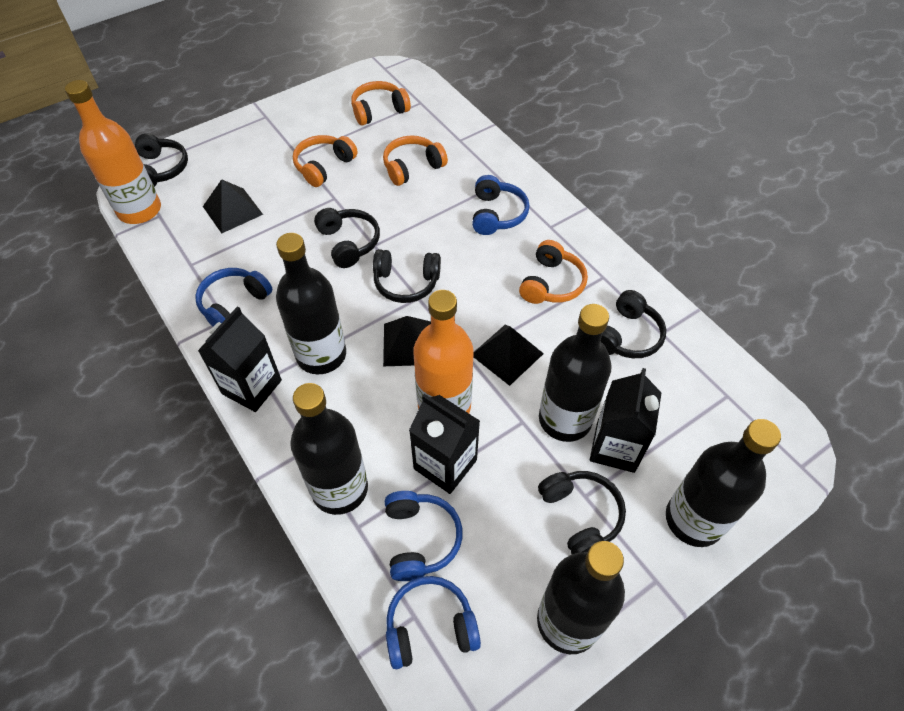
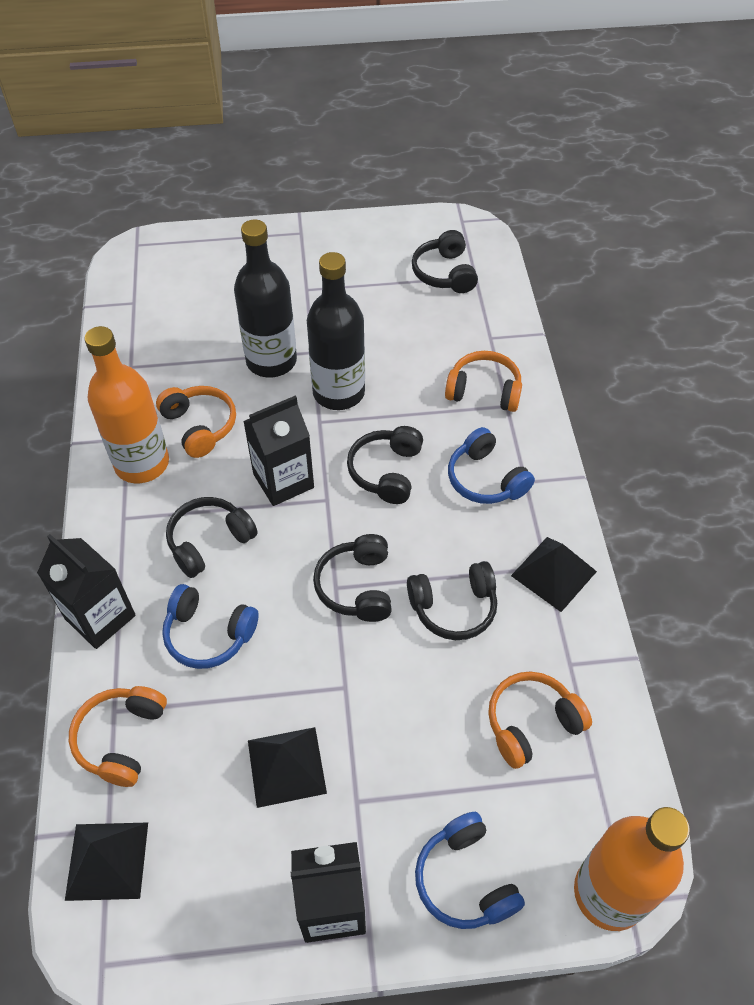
black bottle: [276,233,346,374] [290,383,368,515] [537,541,625,654] [539,304,612,442] [666,419,781,547] = 5 -> [234,219,297,377] [307,252,365,410] = 2
blue headphones: [195,268,272,327] [385,491,463,581] [386,576,481,669] [472,175,529,235] = 4 -> [162,584,259,669] [415,812,525,929] [448,427,535,504] = 3

